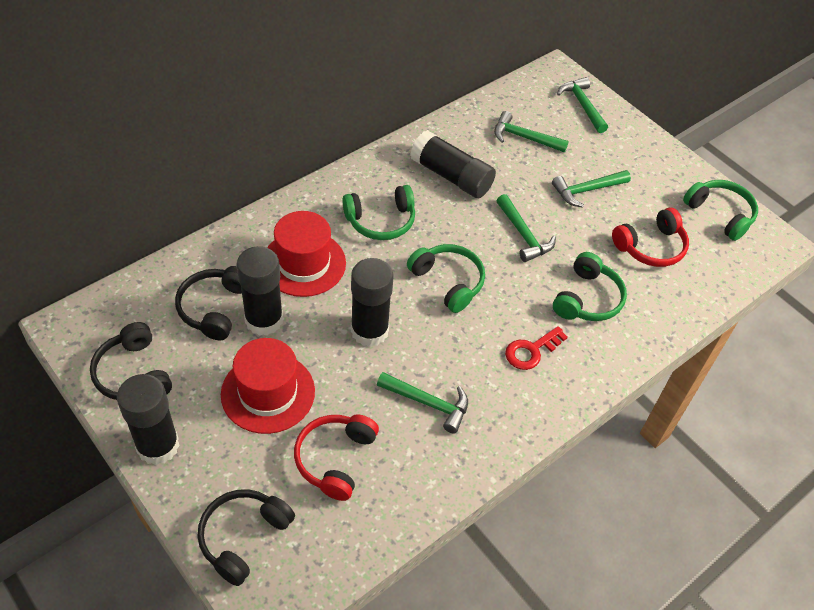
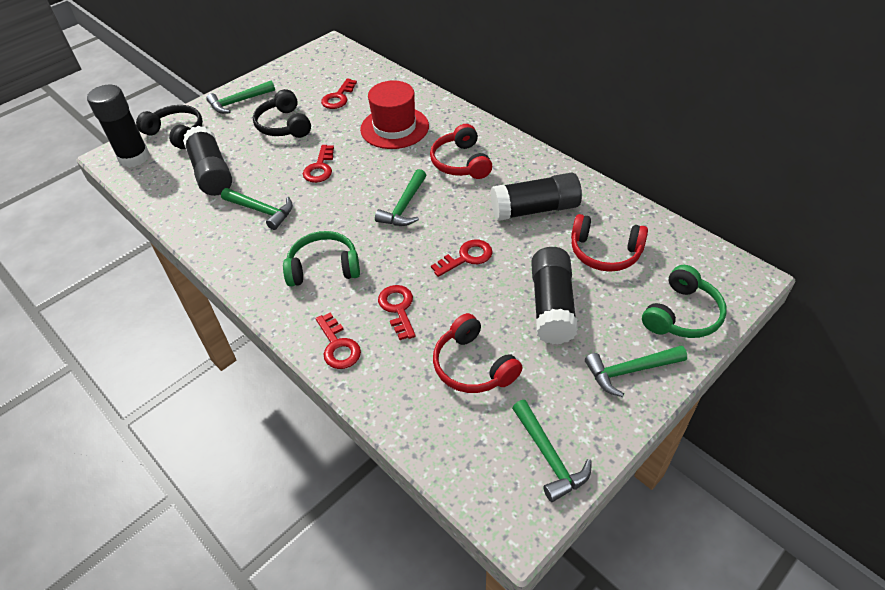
black headphones: [90,322,172,400] [175,266,242,340] [197,489,295,586] = 3 -> [136,105,203,149] [253,89,311,138] = 2
green headphones: [342,185,415,240] [407,244,485,313] [553,252,627,321] [683,180,758,241] = 4 -> [283,231,360,287] [642,265,727,338] = 2
red hat: [221,338,315,434] [267,211,346,297] = 2 -> [360,80,429,149] = 1
red headphones: [294,414,379,501] [612,208,689,267] = 2 -> [430,124,492,179] [433,313,523,393] [571,214,648,272] = 3
red key: [505,326,568,370] = 1 -> [303,145,334,183] [316,312,361,369] [321,79,357,109] [378,285,416,340] [431,240,493,277] = 5

